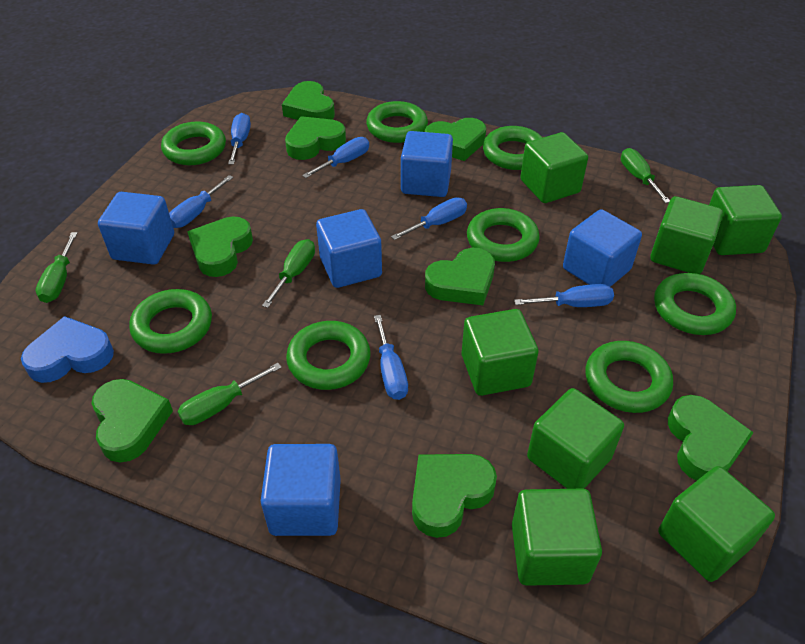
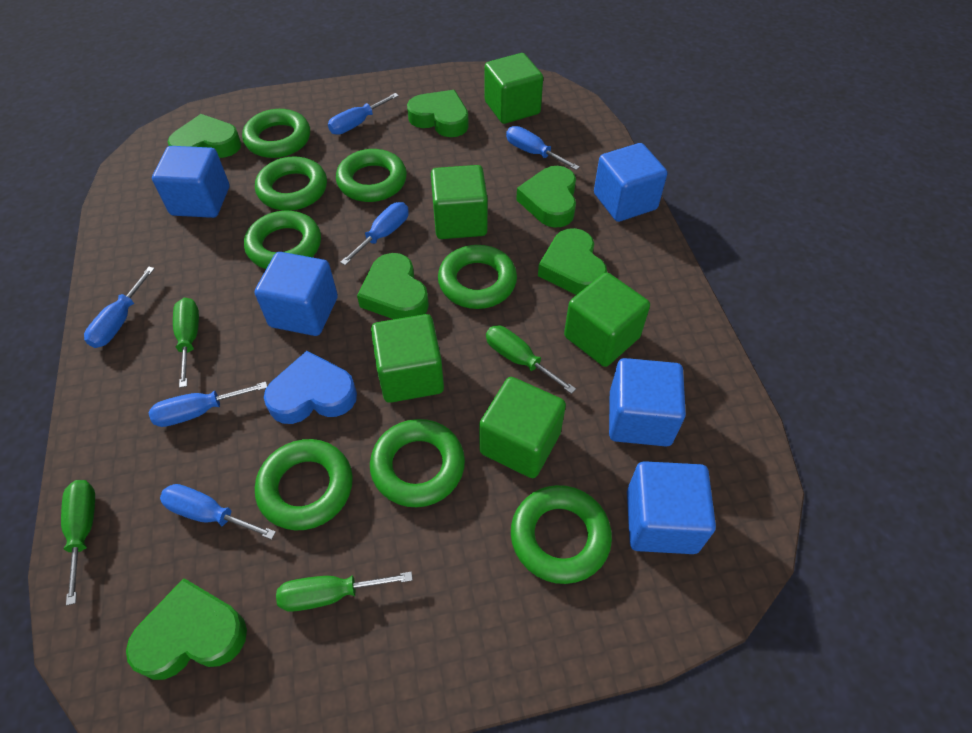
green cube: [462,309,539,396] [512,489,602,586] [520,132,588,203] [527,388,624,489] [650,196,723,274] [658,466,775,582] [709,185,782,255] = 7 -> [371,314,444,403] [431,165,488,239] [479,377,566,478] [485,53,543,124] [564,272,650,367] = 5
green heart: [92,379,173,462] [187,216,253,277] [282,81,335,120] [285,116,346,160] [412,454,497,538] [425,118,486,161] [425,248,495,305] [668,395,754,481] = 8 -> [126,578,247,680] [168,114,242,158] [357,253,429,319] [407,90,469,137] [516,166,576,228] [538,228,607,295] = 6

